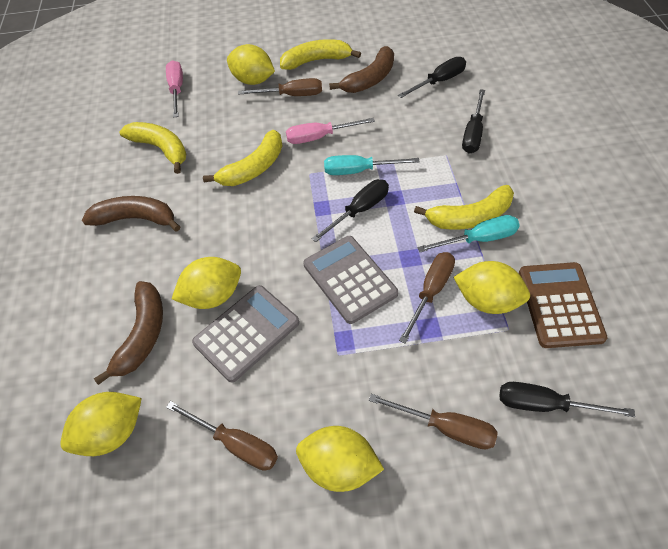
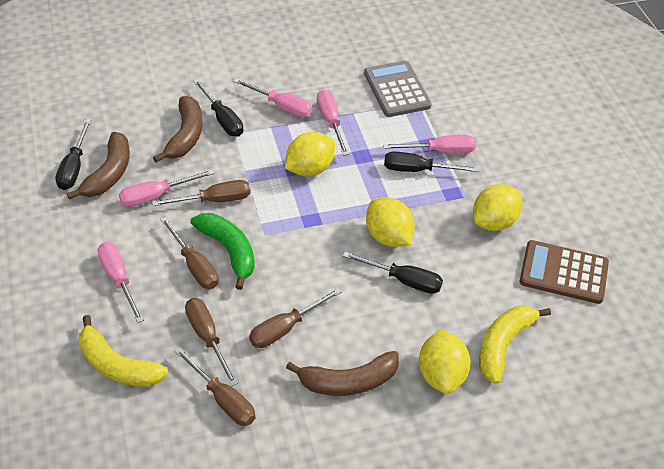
brown screwdriver: [166,401,278,471] [238,78,322,96] [369,394,498,449] [399,252,455,344] = 4 -> [152,180,250,206] [160,217,219,289] [174,347,256,426] [185,298,238,386] [249,288,342,348] = 5
green banana: none = 0 -> [191,213,255,290] = 1
grey calculator: [192,285,299,382] [303,236,398,324] = 2 -> [364,61,432,117] = 1
pink screwdriver: [166,60,183,118] [286,118,375,144] = 2 -> [98,242,144,323] [119,170,214,207] [233,78,312,117] [317,90,349,156] [383,135,476,154] = 5
turquoise screwdriver: [324,155,419,175] [417,215,520,252] = 2 -> none = 0
yellow banana: [119,122,186,174] [203,130,282,186] [280,39,361,70] [414,185,514,230] = 4 -> [79,315,168,387] [479,306,551,384] = 2
yellow lemon: [60,392,142,456] [172,257,241,309] [227,44,275,85] [296,426,384,492] [454,261,530,314] = 5 -> [285,132,335,176] [366,197,415,247] [419,330,471,394] [473,184,523,231] = 4

